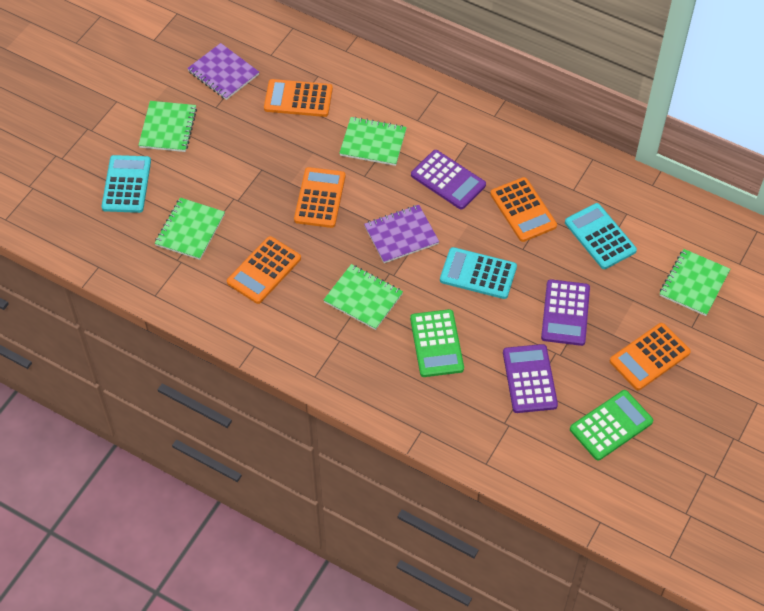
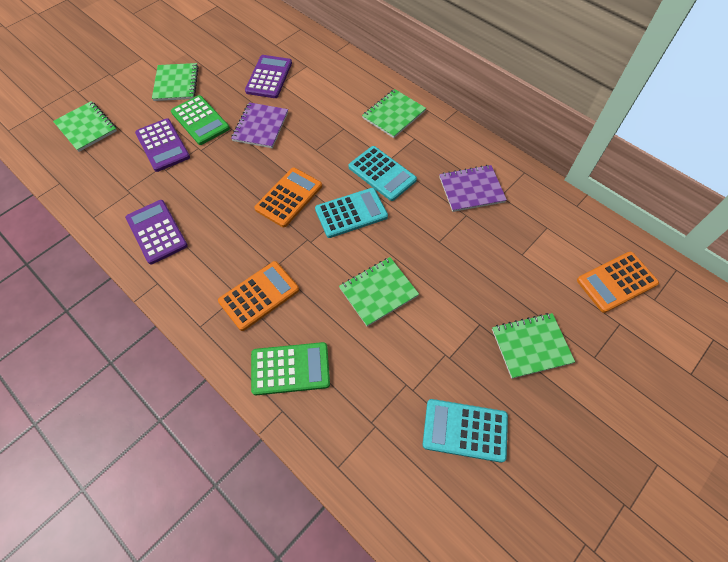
orange calculator: [227,236,301,304] [264,79,333,117] [294,167,346,228] [490,177,557,242] [610,323,691,390] = 5 -> [218,261,299,331] [254,168,322,227] [577,252,659,313] = 3

